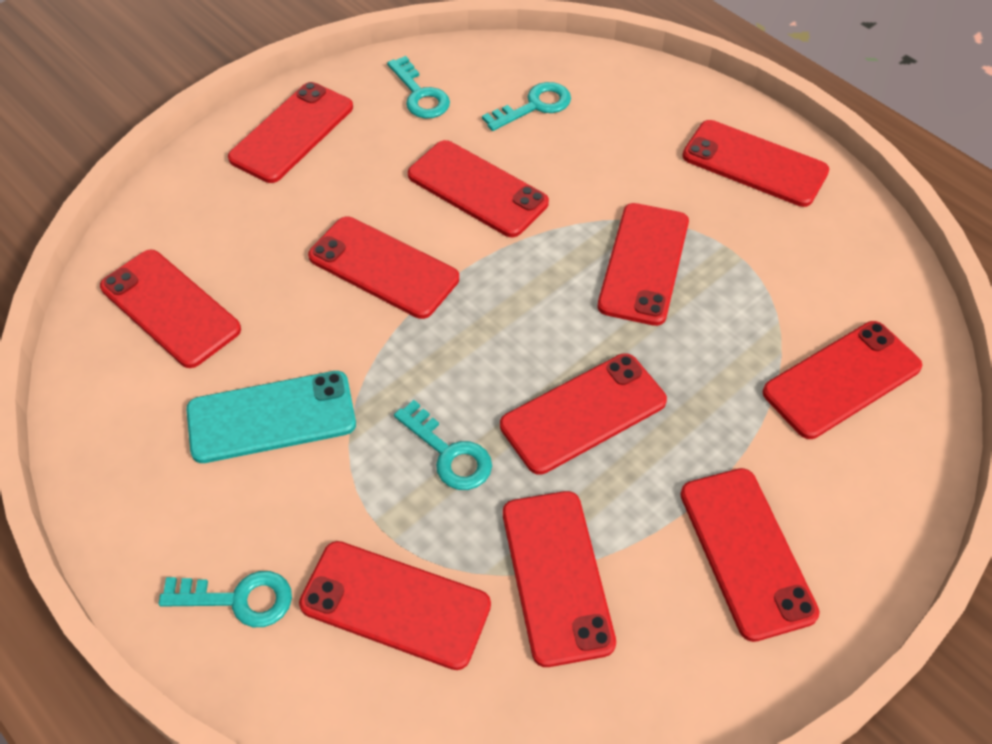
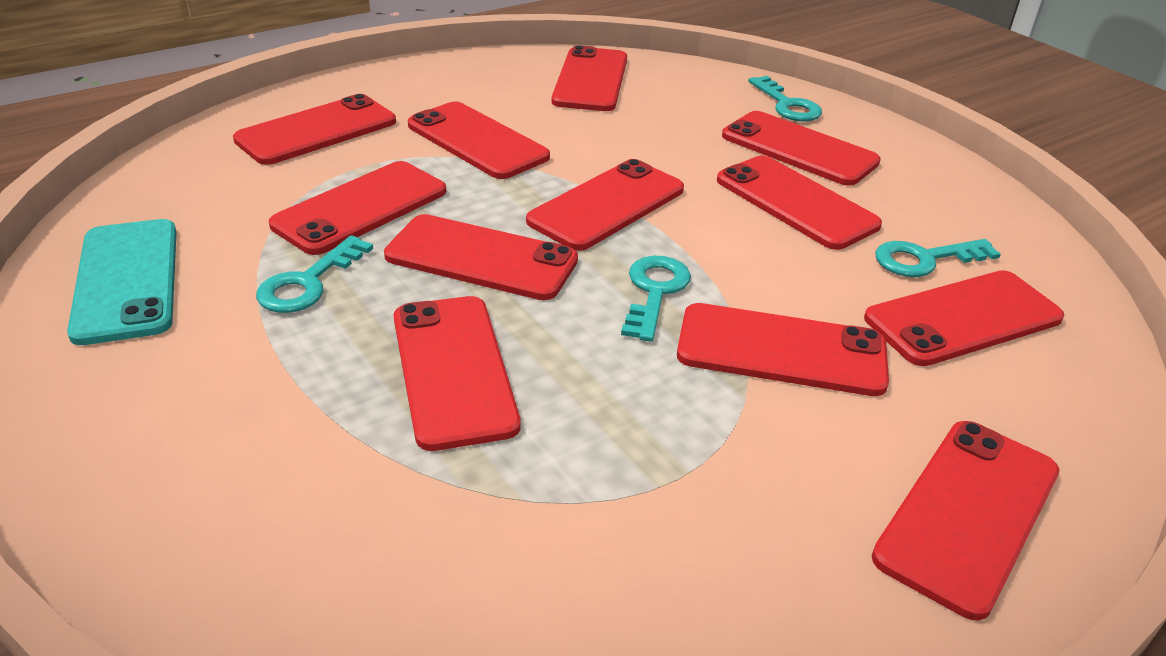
red phone: [100,250,241,368] [228,82,353,183] [299,541,491,670] [308,217,459,319] [408,140,549,237] [500,353,667,475] [503,491,616,667] [598,203,689,326] [680,468,820,642] [682,120,829,207] [762,321,922,439] = 11 -> [233,94,396,165] [269,161,446,255] [384,214,578,300] [394,296,521,451] [408,102,550,179] [526,159,684,251] [552,45,627,111] [677,303,889,396] [717,156,882,250] [722,111,881,186] [864,270,1064,366] [872,421,1059,621] = 12

